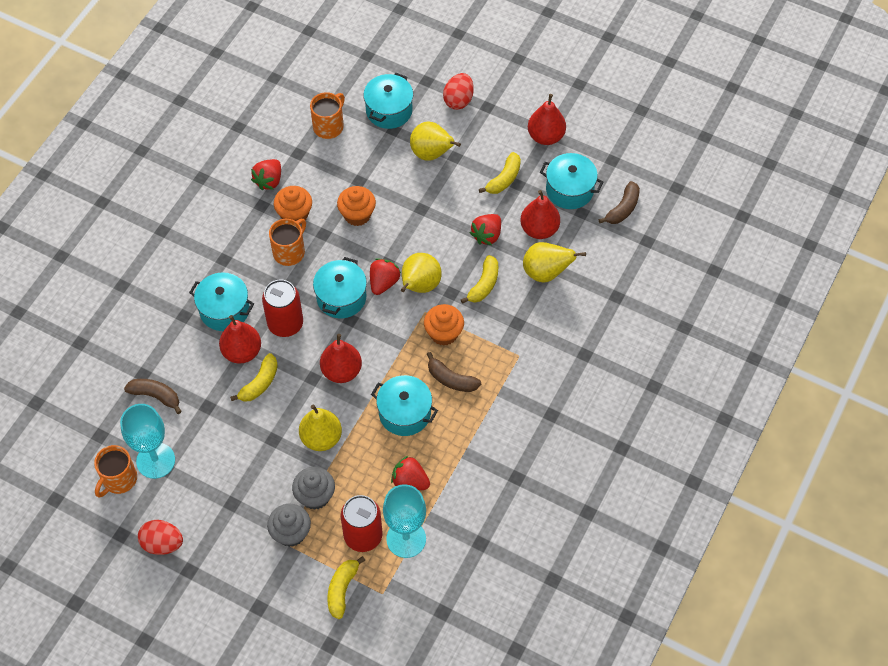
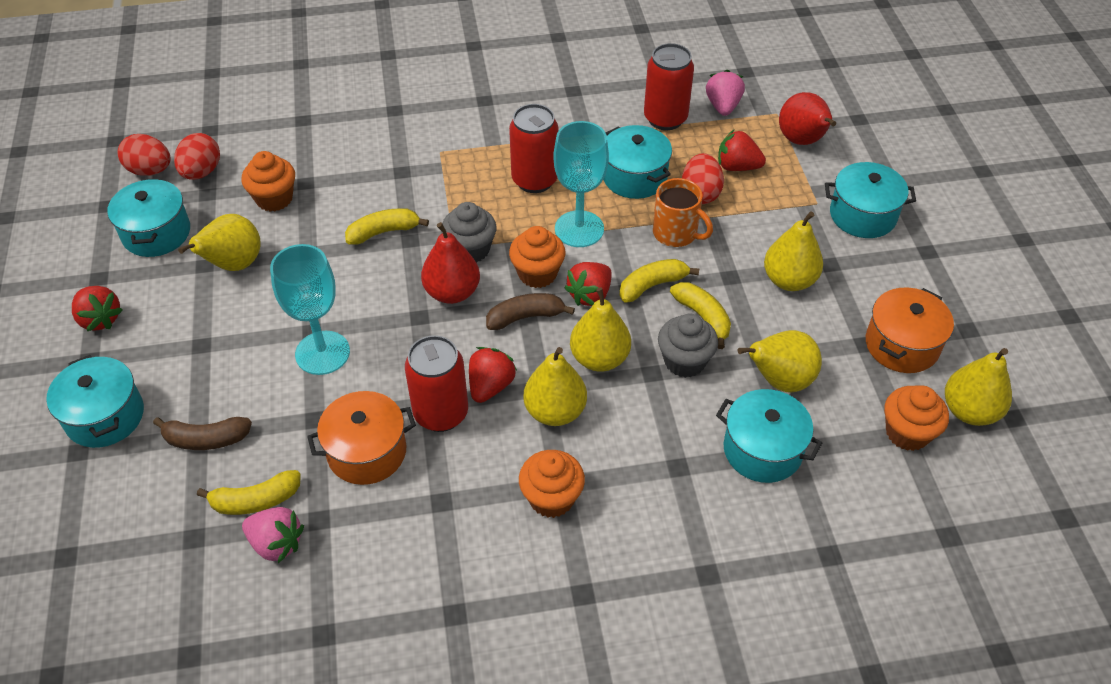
brown banana: [124,379,182,414] [427,352,481,392] [599,181,640,224] = 3 -> [153,417,252,450] [486,293,575,330] = 2
orange cupcake: [274,186,312,224] [337,186,376,226] [424,304,464,346] = 3 -> [242,151,295,212] [509,226,566,288] [519,450,585,518] [884,386,949,451] = 4
orange mug: [94,445,137,497] [269,219,306,266] [310,92,345,139] = 3 -> [653,178,713,247] = 1
orange pot: none = 0 -> [307,391,416,485] [866,288,954,373] = 2
pink strawberry: none = 0 -> [242,507,304,563] [706,70,745,116] = 2
red can: [262,279,303,337] [341,495,383,552] = 2 -> [405,335,468,432] [509,104,558,193] [644,43,694,130] = 3
red egg: [138,520,183,555] [443,73,474,110] = 2 -> [118,134,171,176] [174,133,220,180] [682,153,724,204] = 3
red pear: [219,315,261,364] [320,334,362,383] [520,190,560,239] [528,94,566,145] = 4 -> [421,222,480,304] [779,92,836,145] = 2
yellow pear: [299,404,342,451] [401,253,442,293] [410,122,461,161] [523,242,586,283] = 4 -> [178,214,261,271] [523,347,587,426] [570,287,631,371] [738,330,822,393] [764,211,823,291] [945,348,1012,426] = 6

